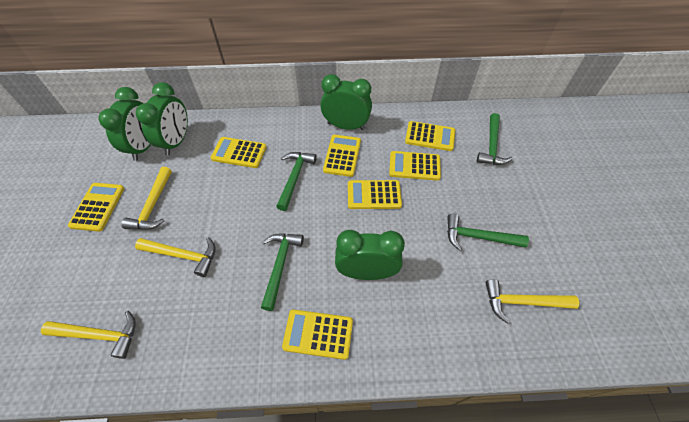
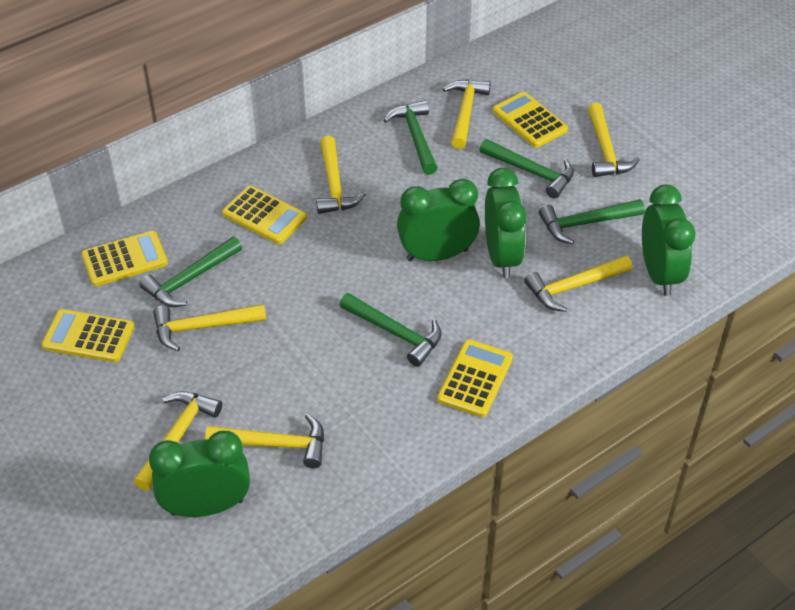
green hammer: [261,233,304,311] [276,152,317,211] [447,214,529,251] [477,113,513,165] = 4 -> [140,237,242,307] [340,293,441,367] [383,100,438,175] [480,139,574,198] [539,199,645,244] = 5
yellow calculator: [68,183,124,232] [210,137,266,168] [282,309,353,360] [323,135,361,177] [348,180,402,209] [389,151,441,181] [405,121,455,151] = 7 -> [42,309,134,362] [82,231,168,286] [222,186,307,244] [437,339,513,417] [493,92,568,148] = 5
yellow hammer: [41,311,136,359] [121,167,172,230] [135,237,215,277] [485,279,579,324] = 4 -> [134,391,222,491] [153,304,266,351] [205,414,324,468] [316,136,366,214] [443,79,491,149] [524,255,632,312] [588,103,640,177] = 7

